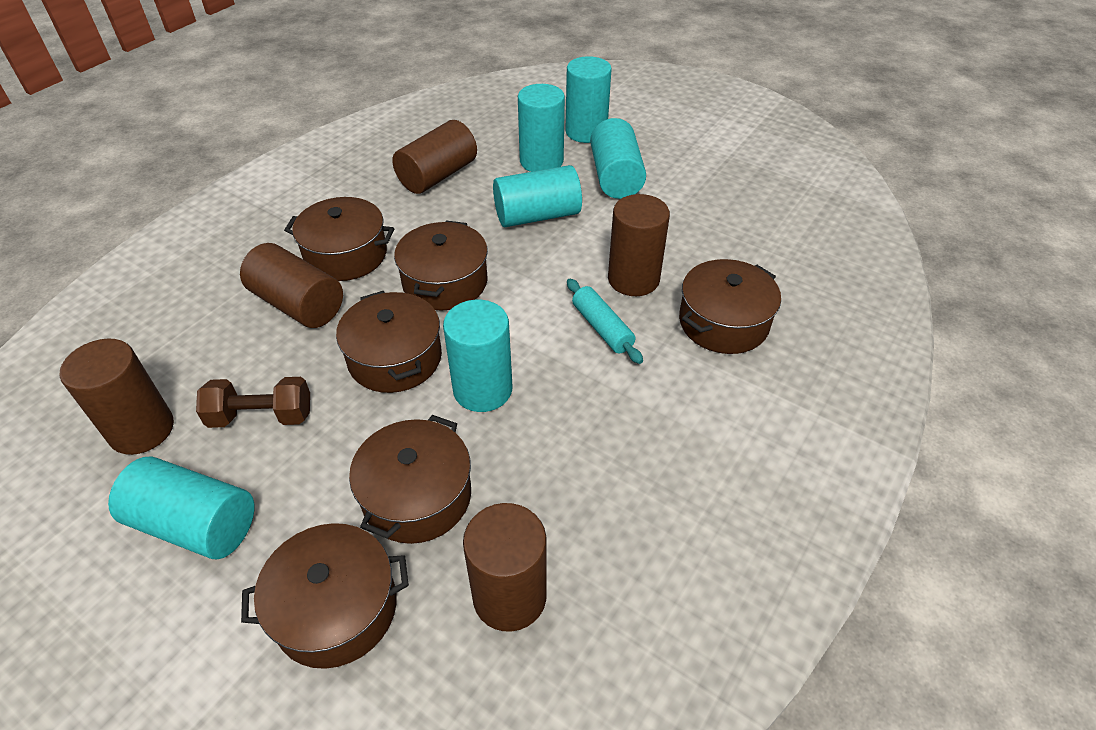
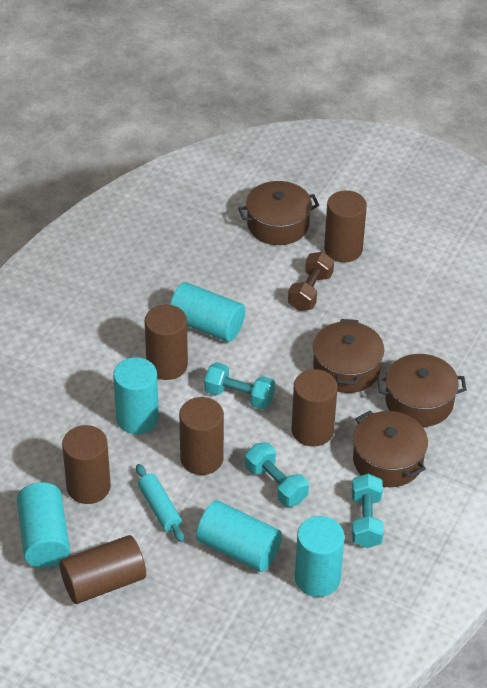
brown cylinder: [60,339,174,455] [240,243,343,328] [392,120,477,194] [463,503,547,632] [608,194,670,296] = 5 -> [60,535,146,604] [62,425,111,504] [145,305,188,380] [179,397,224,475] [291,369,337,447] [324,190,367,263] = 6
brown pot: [241,523,409,669] [284,197,394,281] [336,291,442,393] [349,415,471,544] [394,221,488,310] [679,259,781,354] = 6 -> [238,181,319,245] [313,319,384,393] [353,411,428,487] [377,354,467,427] = 4
turquoise cylinder: [108,456,254,559] [443,300,512,412] [493,165,582,227] [518,84,565,172] [565,56,611,143] [590,118,646,199] = 6 -> [17,482,70,568] [113,357,159,434] [170,282,245,342] [196,500,282,572] [295,516,345,597] = 5
turquoise dumbbell: none = 0 -> [204,362,275,410] [245,442,309,507] [352,474,384,548] = 3

